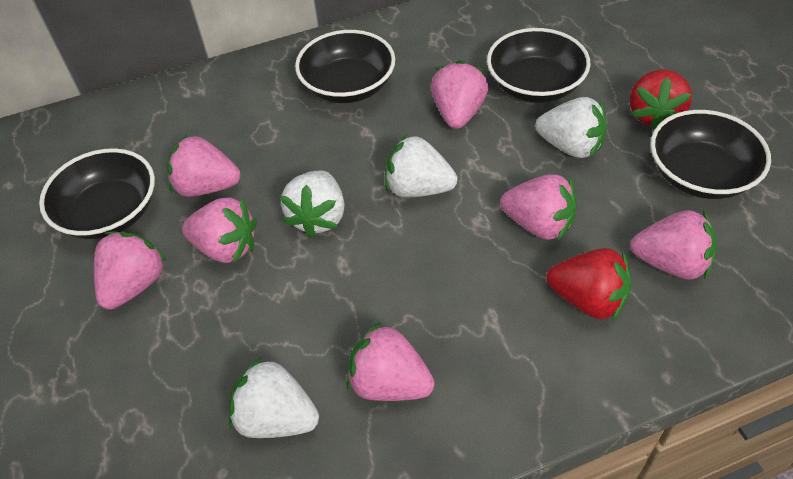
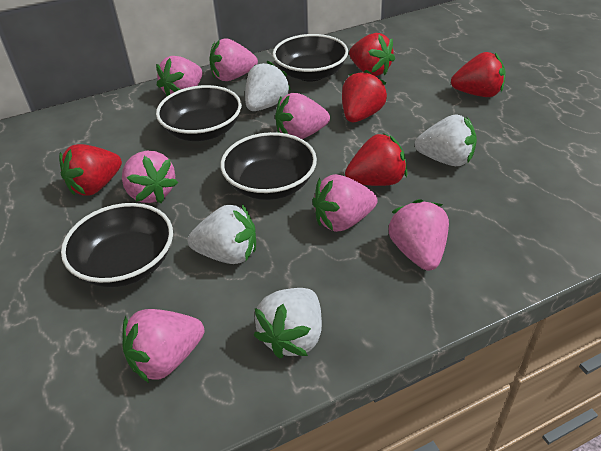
red strawberry: [546,248,631,321] [630,69,692,130] = 2 -> [59,144,122,196] [342,70,387,122] [345,133,407,186] [349,33,395,76] [451,52,506,97] = 5

